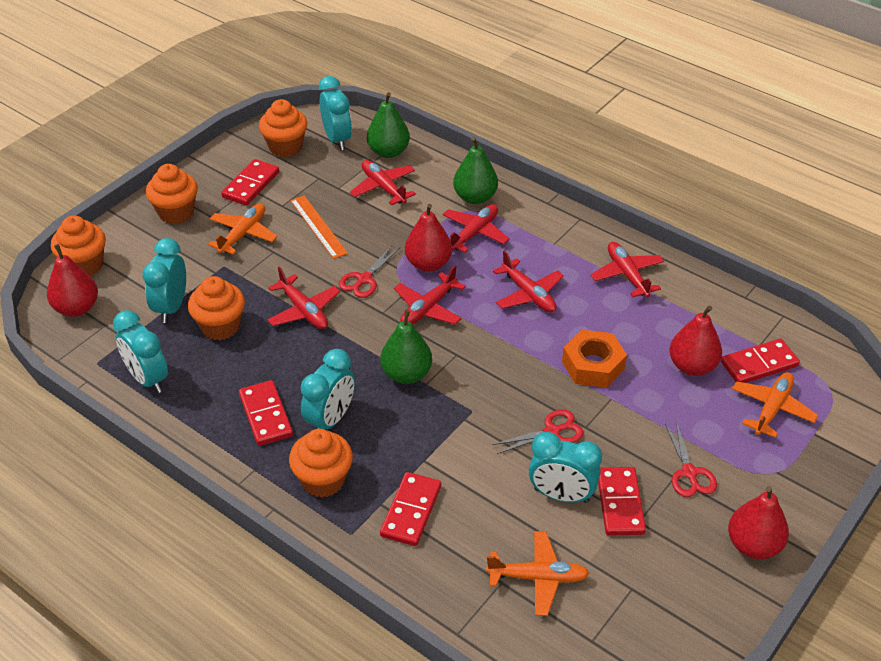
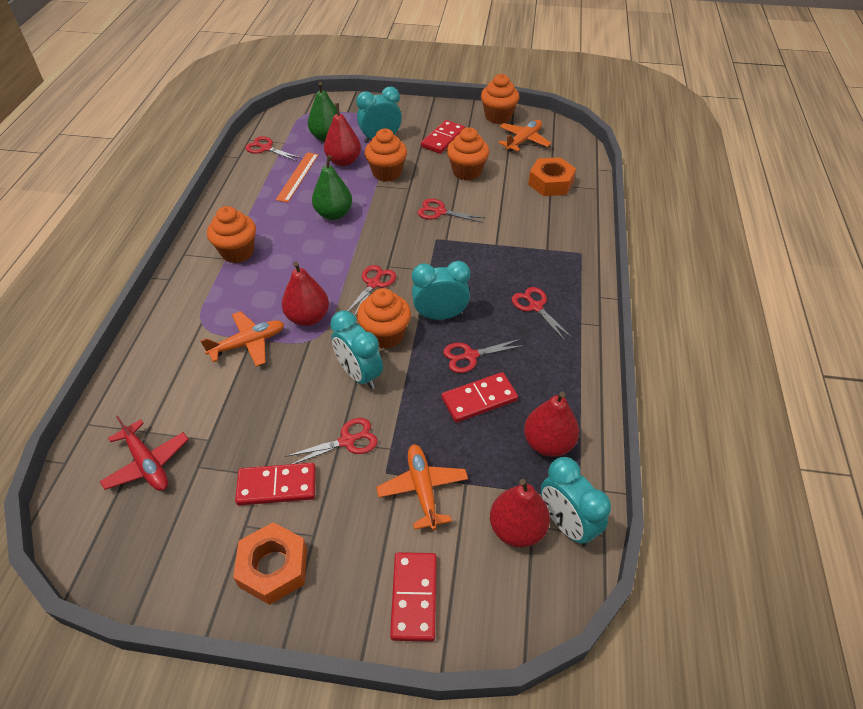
green pear: [367,92,410,158] [380,310,432,384] [453,137,498,204] = 3 -> [308,82,337,142] [312,155,352,220] = 2
orange nut: [562,330,627,388] = 1 -> [233,522,307,605] [528,157,576,196] = 2
red domino: [221,159,279,206] [239,380,293,446] [380,472,441,546] [598,467,646,536] [721,338,800,383] = 5 -> [235,463,316,506] [390,552,436,642] [421,120,465,154] [442,372,518,423] = 4
red plane: [267,267,340,329] [350,160,416,205] [394,265,466,325] [443,204,509,253] [493,250,564,312] [590,242,664,297] = 6 -> [100,416,189,491] = 1
red scissors: [339,245,400,298] [492,409,584,454] [665,422,717,497] = 3 -> [245,136,301,161] [285,418,378,464] [348,265,396,316] [418,199,485,223] [443,339,525,373] [512,287,573,341] = 6
turquoise clock: [113,310,168,393] [143,238,186,323] [301,349,355,429] [319,76,352,150] [529,432,602,503] = 5 -> [330,310,383,389] [356,87,402,143] [412,261,470,320] [541,457,611,546] = 4

